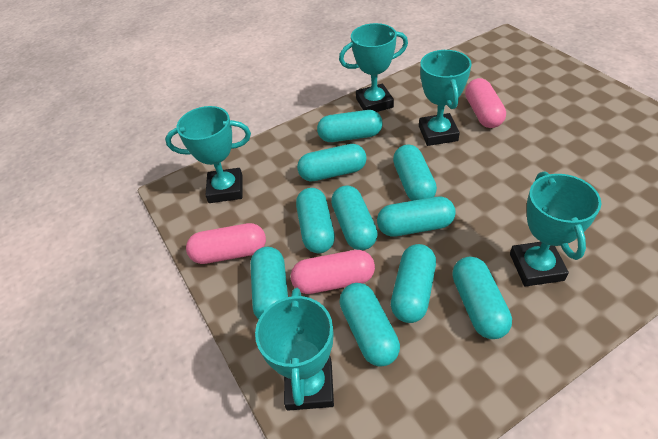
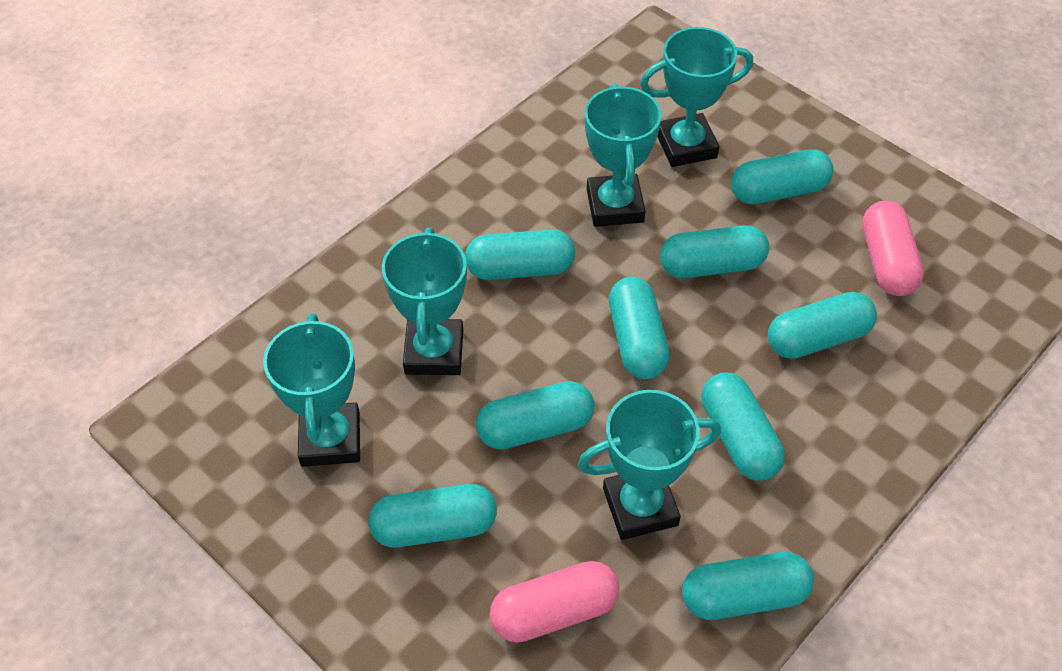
pink capsule: [186,223,266,264] [291,250,375,294] [465,78,506,128] = 3 -> [490,561,619,643] [862,201,924,296] = 2
turquoise capsule: [250,247,288,320] [296,188,335,253] [297,144,367,181] [317,110,383,142] [331,186,378,250] [339,283,400,367] [377,197,456,237] [391,244,436,323] [393,144,437,201] [452,257,512,339] = 10 -> [369,484,497,547] [465,230,575,280] [476,381,594,449] [609,277,669,379] [660,225,769,278] [682,552,814,620] [702,372,785,481] [731,149,833,204] [768,292,877,359] = 9

